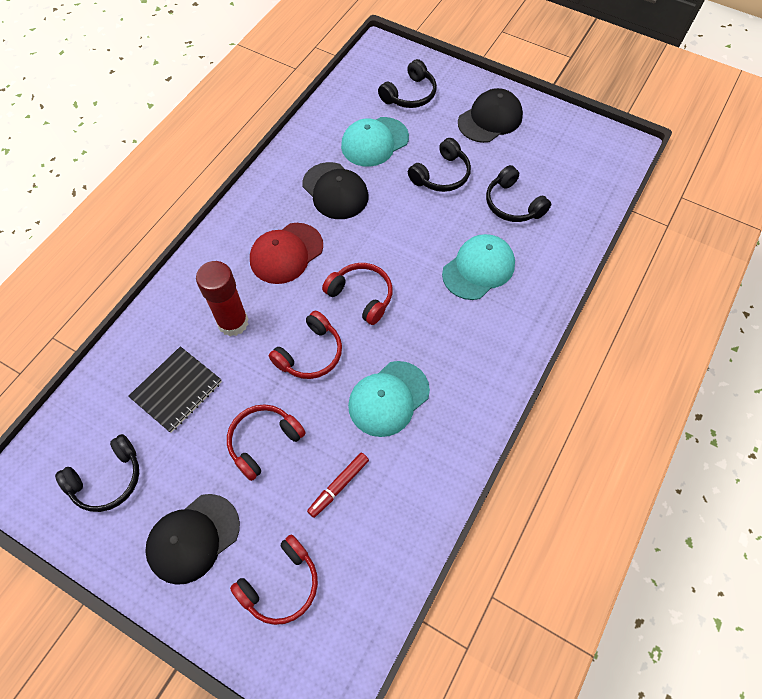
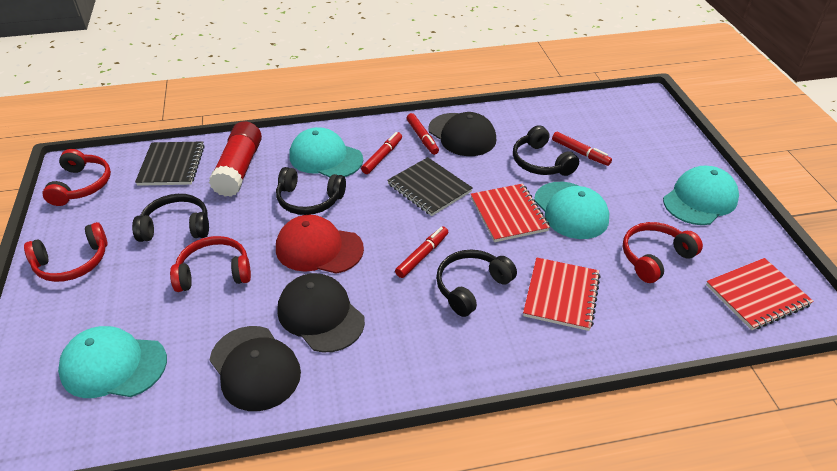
black notebook: [128,346,222,433] = 1 -> [135,141,205,186] [387,157,473,216] = 2
red marker: [307,453,369,518] = 1 -> [361,132,402,174] [395,226,448,278] [407,113,439,155] [552,132,612,166] = 4
red notebook: none = 0 -> [471,184,550,242] [523,257,600,331] [706,258,814,330] = 3
turquoise cap: [341,117,409,167] [348,361,430,437] [442,234,515,300] = 3 -> [58,326,167,398] [290,127,363,177] [535,182,609,239] [663,166,739,225] = 4

